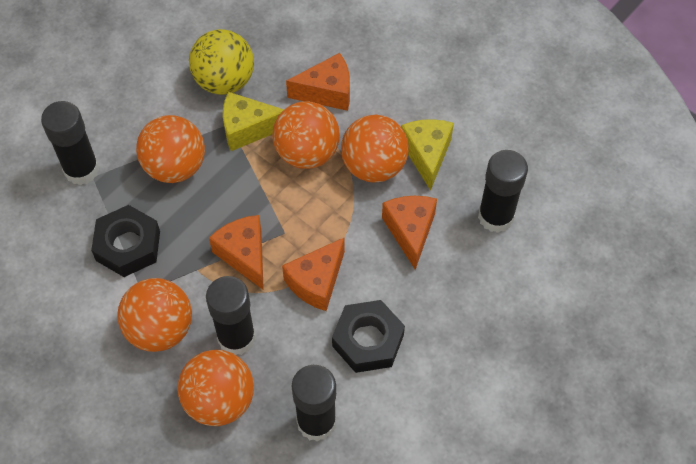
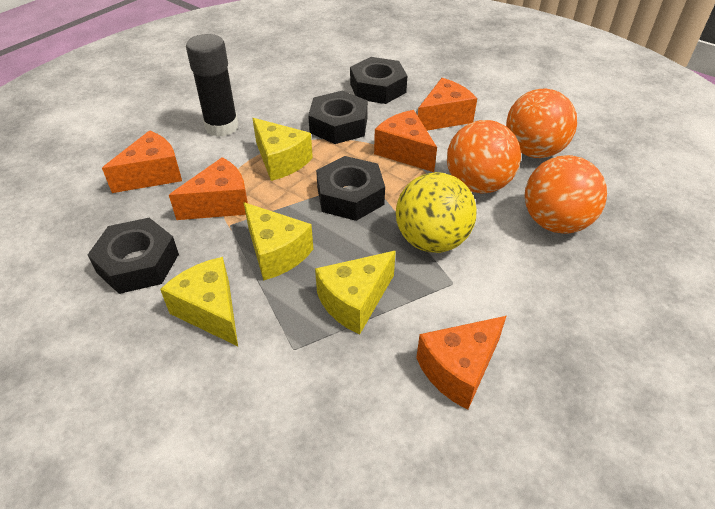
black glue stick: [41,101,99,185] [206,276,256,355] [292,365,337,441] [478,150,528,233] = 4 -> [186,34,238,137] = 1
black nut: [91,205,160,277] [332,300,405,373] = 2 -> [88,218,179,294] [308,91,368,144] [316,156,385,221] [350,57,407,104] = 4
orange ball: [118,278,192,352] [136,115,205,183] [177,350,254,426] [272,101,340,169] [341,115,409,183] = 5 -> [447,120,521,194] [506,89,577,158] [525,155,607,234] = 3
orange cheese: [209,215,264,290] [282,237,345,311] [286,53,350,111] [382,196,437,270] = 4 -> [102,130,182,193] [169,157,248,220] [374,110,437,172] [416,316,506,410] [418,78,477,131] = 5
yellow cheese: [223,92,284,151] [401,119,454,191] = 2 -> [160,257,238,346] [243,202,313,281] [252,118,313,181] [315,251,396,334] = 4

